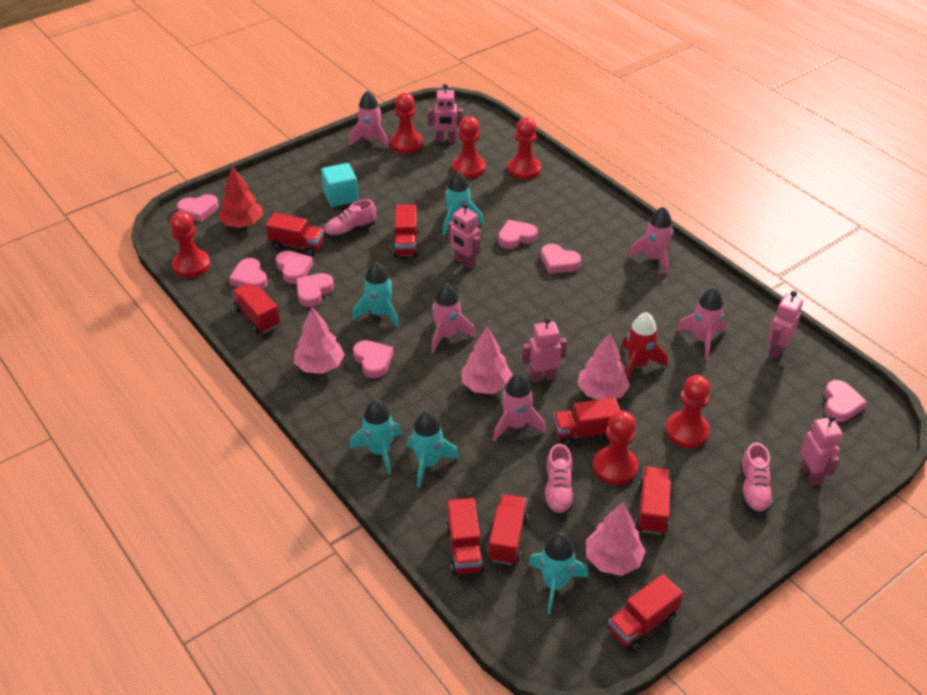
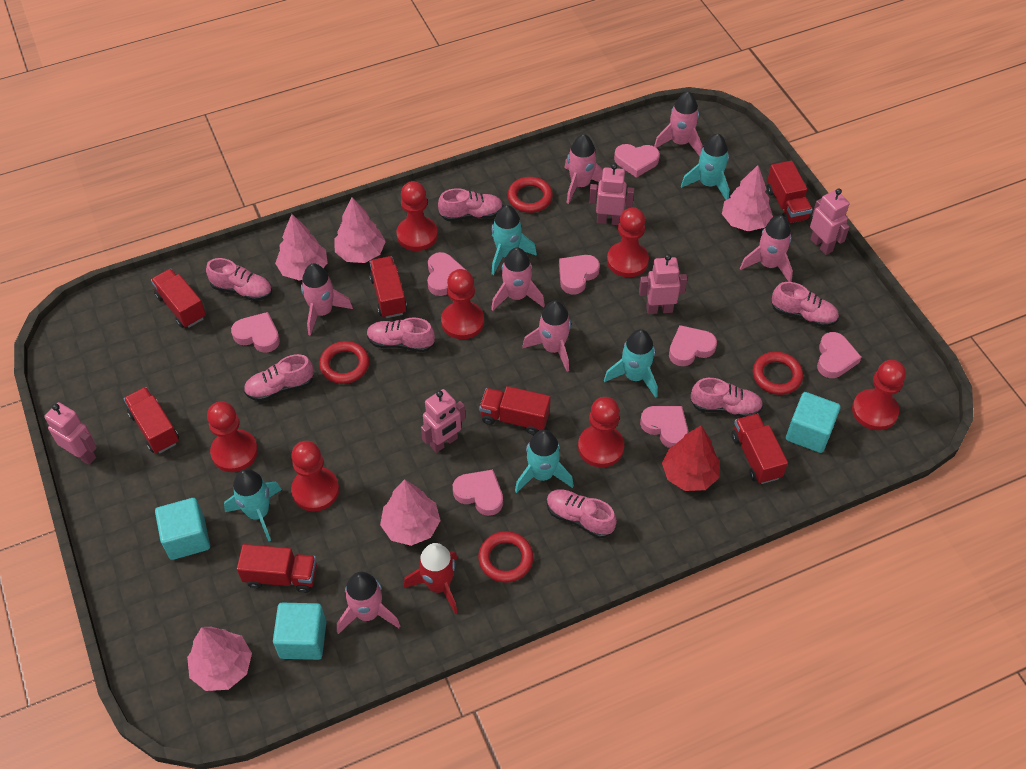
pink rocket: [349,90,389,149] [431,283,475,353] [493,373,546,442] [629,207,673,275] [676,288,727,360] = 5 -> [301,263,353,336] [337,572,400,634] [491,247,545,311] [522,301,571,372] [564,134,603,204] [654,91,702,156] [740,215,793,282] = 7
pink shoe: [324,199,376,238] [544,444,574,516] [740,443,773,515] = 3 -> [206,258,272,301] [244,354,314,401] [367,317,435,352] [438,188,503,221] [546,489,617,538] [690,378,763,417] [771,282,839,327] = 7
pink tree: [294,307,345,374] [461,326,513,394] [577,333,630,400] [586,502,646,576] = 4 -> [187,627,252,691] [275,214,328,281] [334,197,386,263] [380,479,440,546] [722,165,773,231] = 5
red pawn: [170,211,210,278] [390,93,423,154] [452,116,486,178] [508,118,541,180] [593,411,638,485] [666,375,711,448] = 6 -> [207,401,258,472] [291,441,339,511] [396,181,438,251] [441,269,484,339] [578,397,624,467] [607,207,649,277] [852,360,906,430] = 7
red ring: none = 0 -> [319,341,369,384] [478,531,533,583] [508,177,553,213] [753,352,803,395] = 4
red truck: [232,283,280,334] [266,213,324,256] [393,205,419,257] [446,498,484,574] [487,494,528,565] [553,397,621,446] [608,574,683,651] [636,467,671,535] = 8 -> [124,387,179,453] [151,269,206,328] [237,544,317,593] [369,256,407,318] [479,386,551,435] [731,413,788,484] [767,161,813,223] = 7
turquoise cube: [321,163,359,207] = 1 -> [155,498,210,560] [273,603,326,660] [786,392,840,453] = 3

